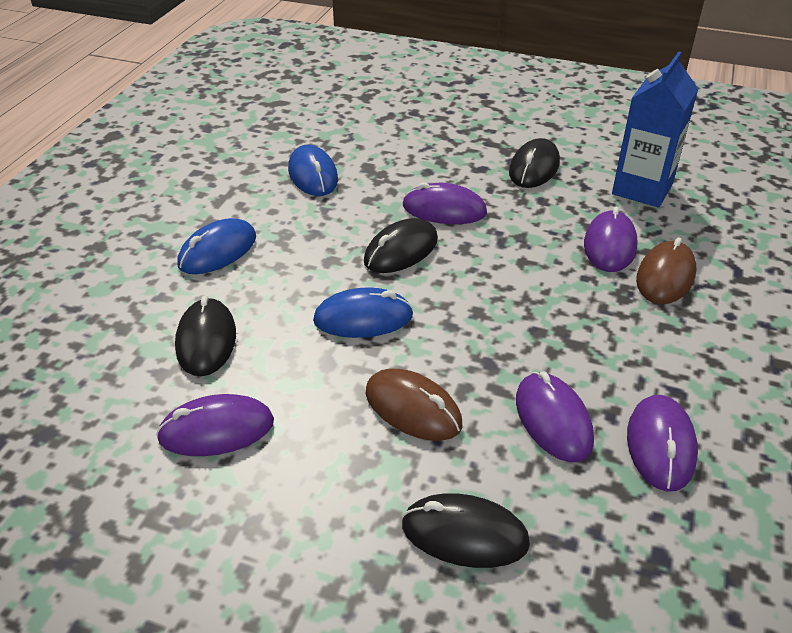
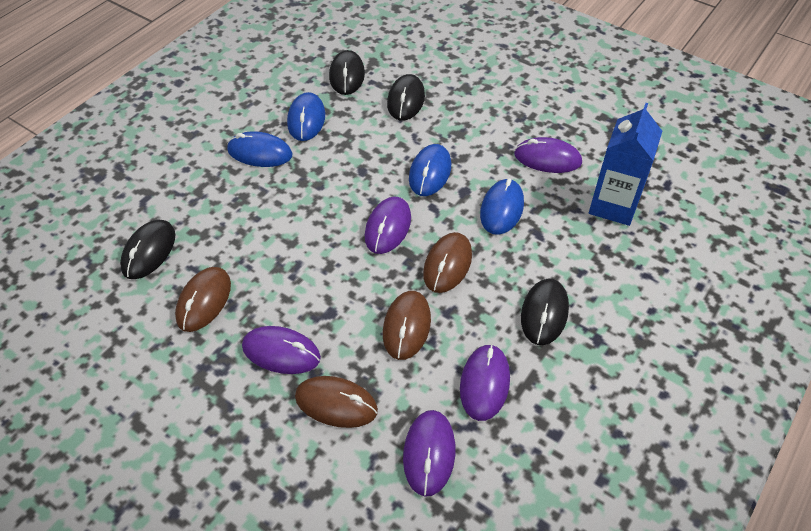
blue mouse: [177,218,256,274] [288,145,338,196] [313,287,414,338] = 3 -> [227,131,293,167] [287,92,325,141] [409,144,451,196] [480,179,524,235] = 4
brown mouse: [365,369,462,441] [636,237,696,304] = 2 -> [175,267,231,332] [295,376,378,428] [383,291,431,360] [423,232,472,293] = 4

